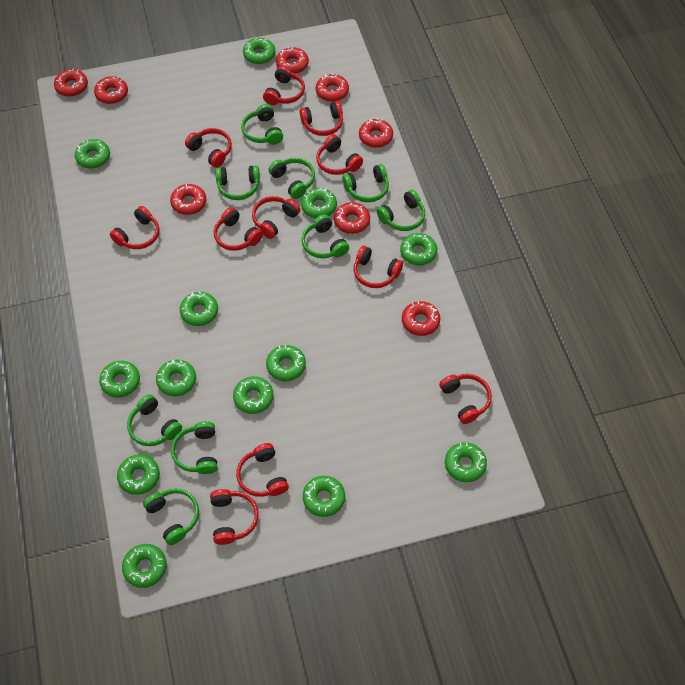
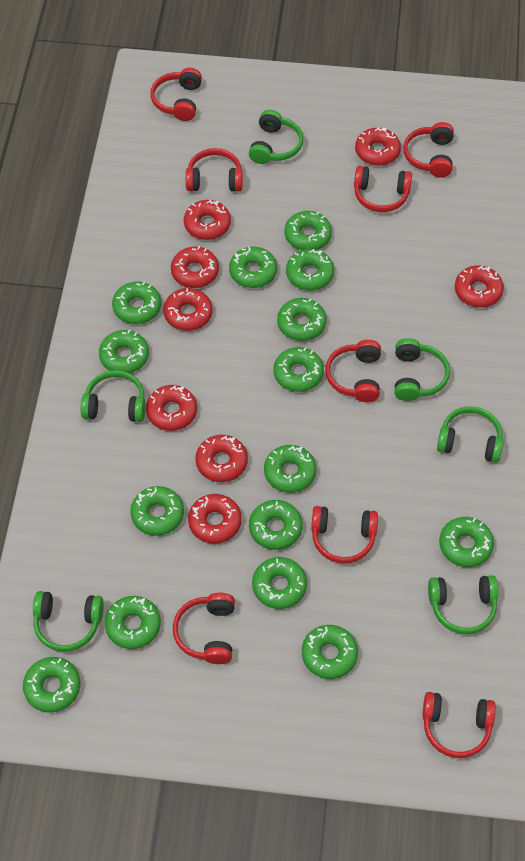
green donut: [75,139,110,169] [99,361,140,398] [117,454,160,495] [122,544,167,588] [156,360,196,396] [180,292,218,326] [233,376,274,414] [243,38,275,64] [266,345,306,381] [301,188,337,218] [303,476,345,517] [400,233,437,265] [445,442,487,482] = 13 -> [23,657,81,713] [99,330,149,373] [105,596,161,649] [112,282,161,324] [130,486,184,536] [229,247,277,288] [249,500,303,550] [252,557,307,609] [264,445,316,493] [273,347,324,392] [277,298,327,341] [284,211,332,250] [286,249,334,290] [302,625,358,679] [439,517,494,567] = 15
green headphones: [127,394,182,446] [143,489,199,545] [171,421,218,474] [216,165,260,200] [241,104,283,145] [268,158,315,199] [301,214,349,258] [342,164,389,202] [377,189,425,231] = 9 -> [33,591,104,652] [81,370,145,422] [249,110,303,164] [394,338,450,401] [428,575,498,634] [437,406,503,463] = 6
red headphones: [110,206,160,249] [185,128,232,168] [210,489,259,545] [214,207,263,251] [236,443,289,497] [252,196,300,239] [263,66,305,105] [300,101,343,136] [316,134,363,175] [354,246,403,288] [439,374,492,424] = 11 -> [150,68,202,121] [173,593,235,664] [186,148,243,192] [311,506,378,564] [325,340,381,402] [354,166,412,212] [403,122,454,177] [422,692,496,758] = 8

